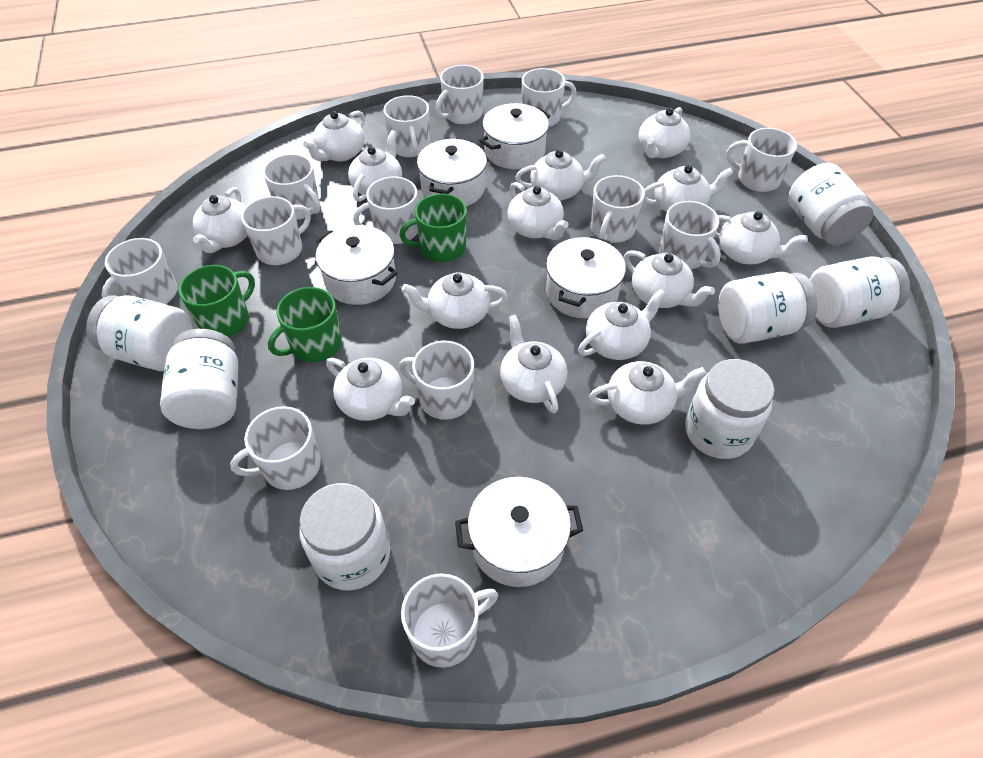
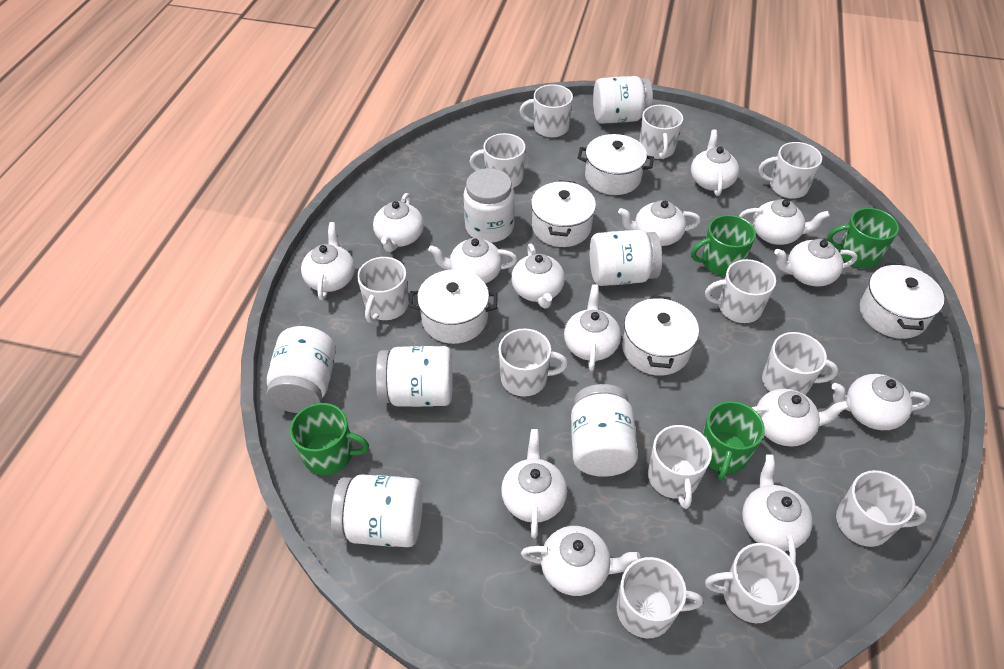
green mug: [179,265,255,337] [268,287,342,362] [400,193,467,262] = 3 -> [290,403,369,475] [691,215,756,276] [702,401,765,481] [827,208,899,268] = 4
white mug: [101,238,177,304] [230,406,321,490] [241,196,311,265] [263,154,321,220] [353,177,418,244] [383,95,430,157] [399,341,474,420] [401,574,498,668] [435,65,484,124] [522,68,577,127] [591,175,645,243] [659,201,721,270] [726,128,797,192] = 13 -> [357,257,409,323] [469,133,526,188] [498,328,568,397] [520,84,573,138] [617,557,703,638] [639,105,683,159] [648,425,712,509] [705,259,776,323] [705,543,800,623] [759,142,822,199] [762,332,838,395] [836,470,927,547] = 12

